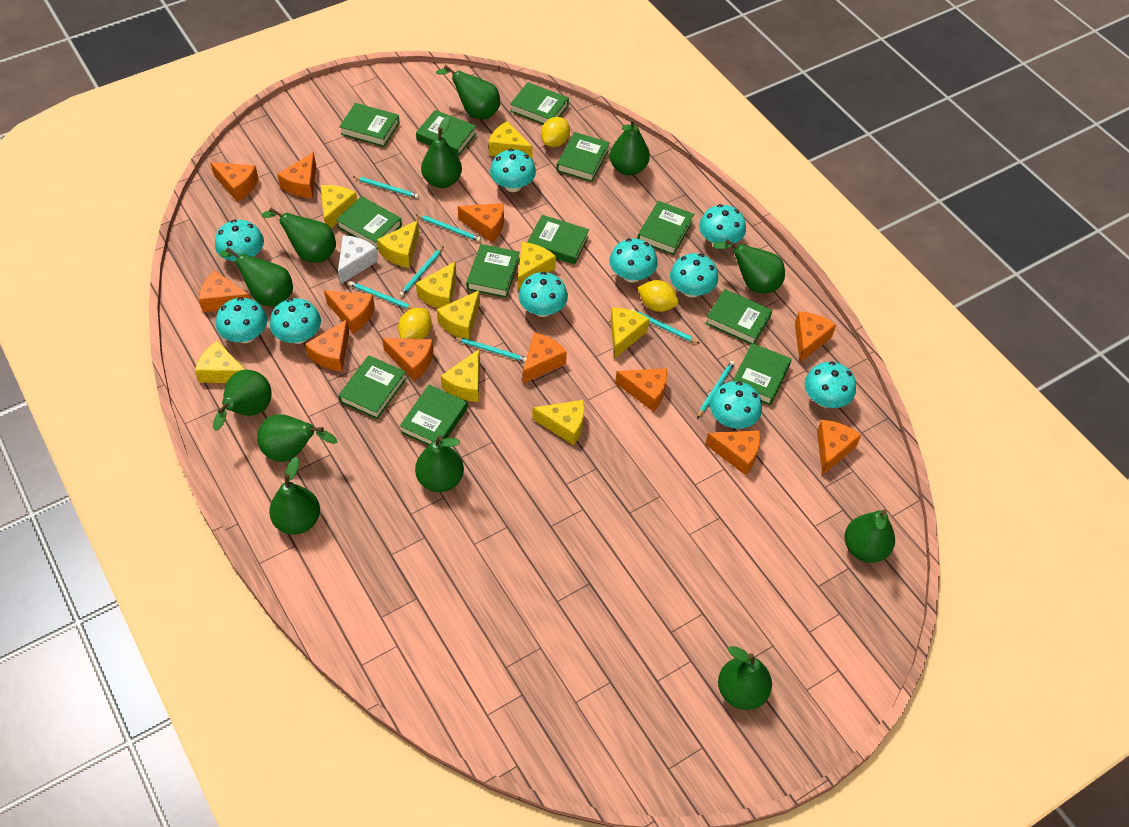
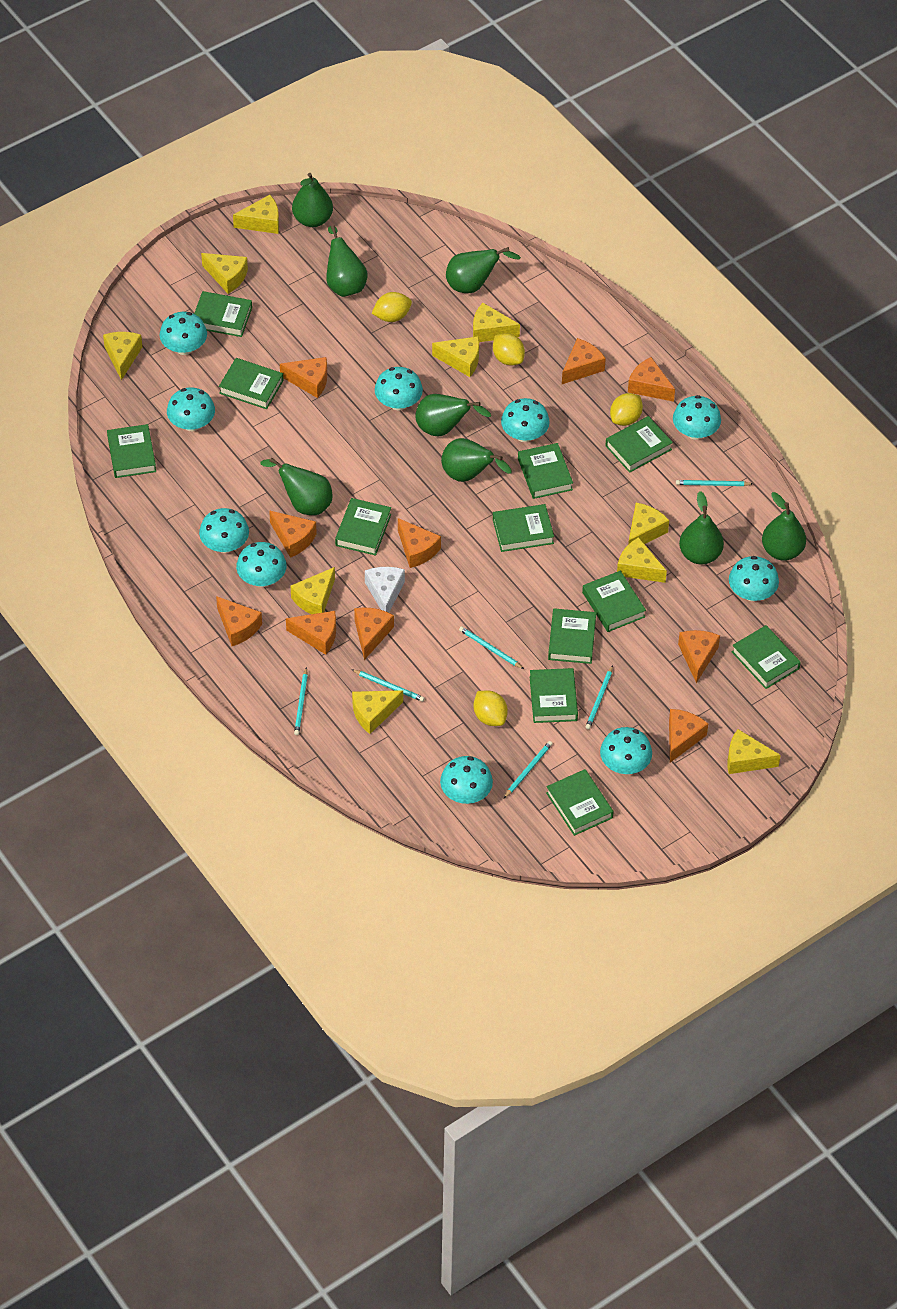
green pear: [213,370,272,431] [220,247,293,306] [257,414,337,462] [262,208,336,263] [269,457,320,535] [415,435,464,492] [421,116,462,188] [436,65,500,119] [610,118,650,175] [713,239,785,293] [718,646,772,710] [845,510,895,563] = 12 -> [261,458,333,515] [292,173,333,227] [326,226,368,297] [416,394,491,436] [441,438,511,482] [446,247,521,293] [679,491,724,565] [762,492,806,561] = 8
orange cheese: [199,270,250,312] [210,162,259,202] [277,152,316,198] [305,319,349,371] [324,290,375,334] [382,338,434,381] [458,203,504,242] [523,332,567,384] [615,368,667,412] [705,430,760,475] [795,312,836,362] [817,420,861,475] = 12 -> [216,596,262,646] [269,510,317,558] [280,357,327,398] [286,611,336,655] [354,607,394,660] [398,518,441,568] [562,338,606,384] [628,357,675,402] [669,709,708,763] [678,630,720,683] = 10
turquoise pencil: [349,281,414,309] [353,176,419,198] [399,246,444,297] [415,214,481,242] [454,337,527,362] [631,309,700,344] [697,361,735,418] = 7 -> [294,667,308,735] [352,670,425,702] [459,626,524,669] [504,741,553,798] [586,665,613,729] [676,480,752,486] = 6
yellow lemon: [398,308,432,339] [541,117,570,147] [638,280,679,312] = 3 -> [371,292,412,322] [473,690,508,726] [493,333,525,366] [610,393,643,426] = 4

